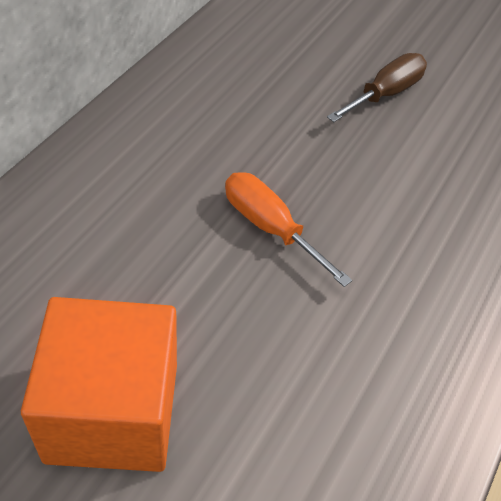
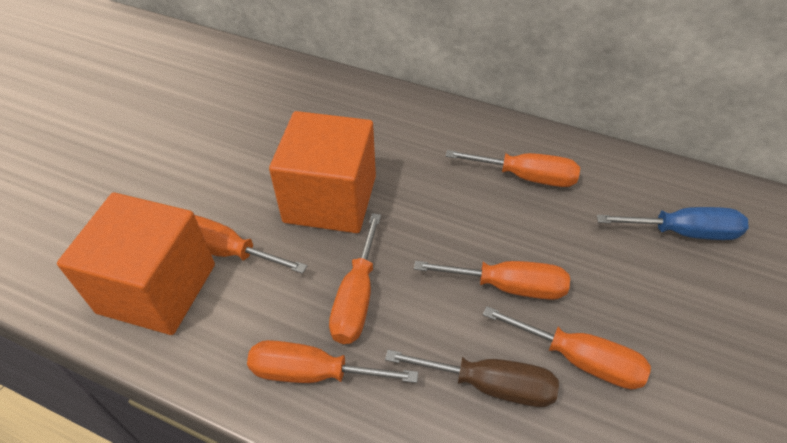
blue screwdriver: none = 0 -> [597,207,748,240] = 1
orange cube: [21,297,177,472] = 1 -> [57,193,215,335] [269,111,376,233] = 2
orange screwdriver: [225,172,352,287] = 1 -> [195,215,307,274] [247,340,418,383] [329,213,381,344] [414,261,570,300] [446,150,580,187] [483,306,651,389] = 6

